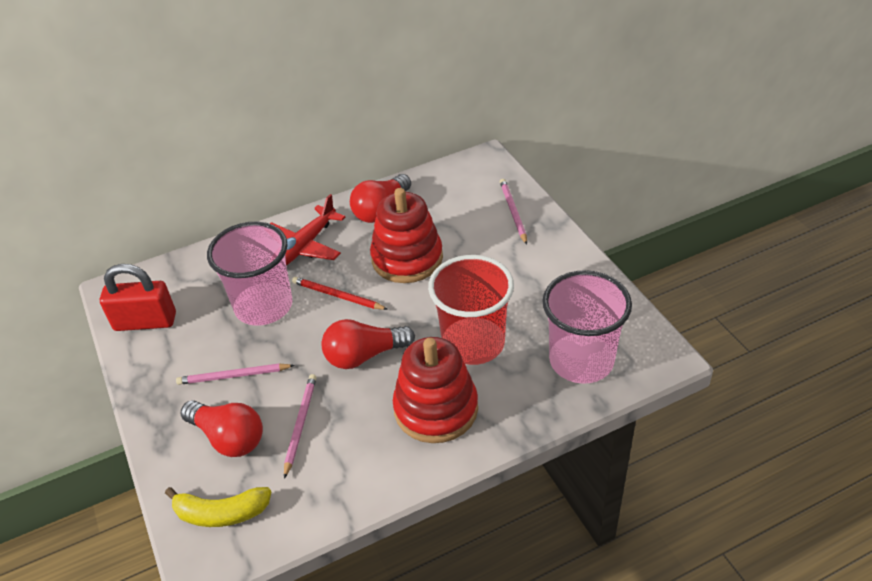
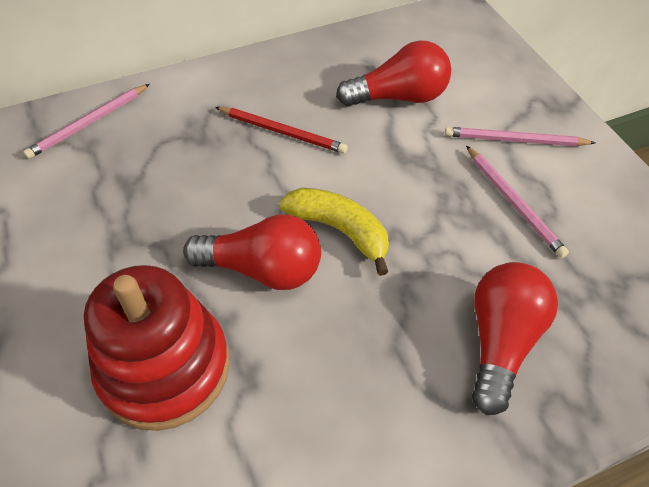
pink cup: [207,222,293,326] [542,270,632,384] = 2 -> none = 0
red cup: [428,255,514,365] = 1 -> none = 0
red padlock: [100,264,176,331] = 1 -> none = 0
red plane: [270,194,346,265] = 1 -> none = 0
red stacking toy: [370,188,443,283] [393,337,478,443] = 2 -> [84,265,230,431] = 1

